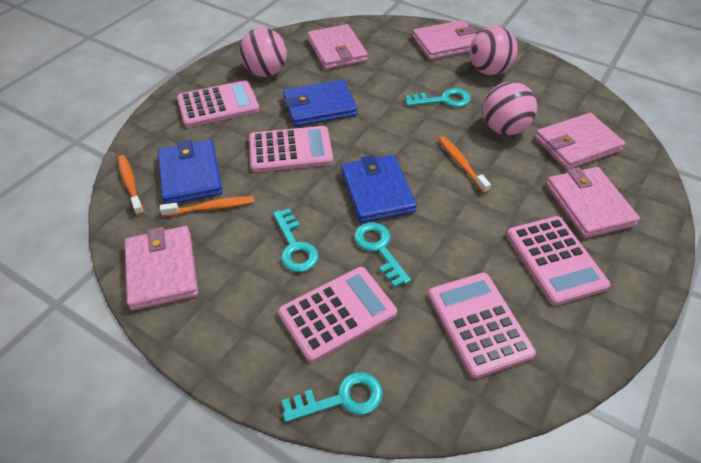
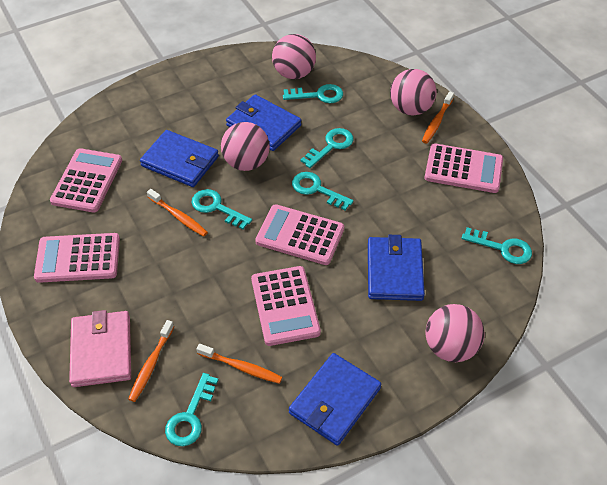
blue wallet: [158,140,223,204] [283,80,357,127] [341,155,417,223] = 3 -> [140,130,219,187] [226,94,301,151] [289,353,381,446] [368,235,425,301] = 4
orange toothbrush: [118,155,144,215] [160,196,254,217] [439,136,491,193] = 3 -> [128,320,174,402] [147,189,208,237] [196,344,282,384] [422,91,454,144] = 4
pink ball: [239,28,287,77] [469,26,518,75] [483,82,537,135] = 3 -> [221,122,270,171] [272,34,316,79] [390,69,437,116] [425,304,485,362] = 4
pink wallet: [125,226,198,311] [307,24,368,70] [412,20,477,60] [535,113,625,170] [546,167,640,238] = 5 -> [69,310,131,387] = 1
turquoise key: [273,208,319,272] [282,372,383,422] [354,222,411,288] [405,88,471,107] = 4 -> [165,373,218,446] [192,189,252,230] [283,84,343,103] [292,172,354,210] [300,128,353,168] [461,227,532,264] = 6

